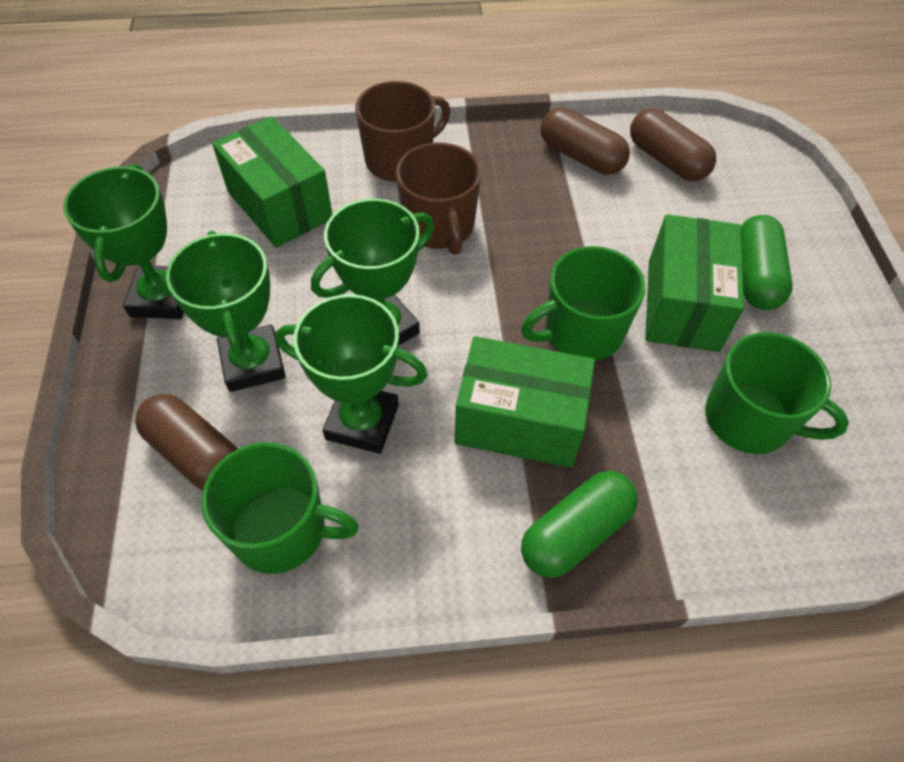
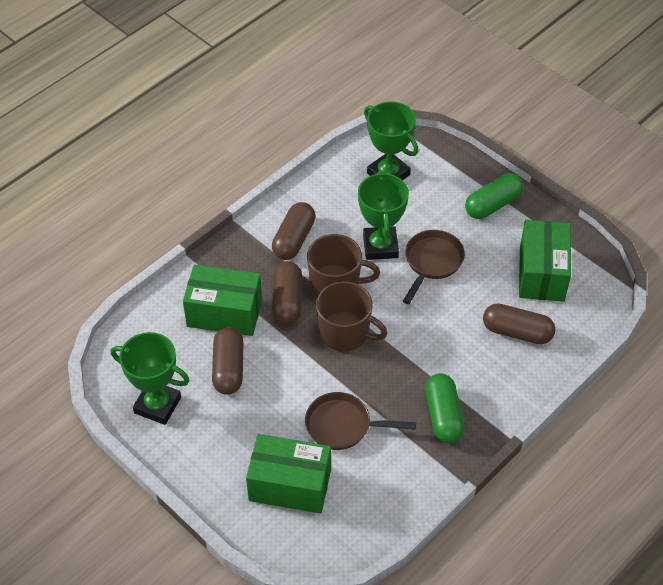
brown capsule: [135,394,237,490] [540,107,630,175] [630,109,716,181] = 3 -> [212,327,243,395] [272,202,315,260] [272,261,302,325] [483,304,555,344] = 4
brown pan: none = 0 -> [305,392,416,450] [403,230,465,304] = 2
green mug: [201,442,359,574] [521,246,646,361] [705,332,849,454] = 3 -> none = 0
green trophy: [63,164,184,319] [166,231,286,392] [275,294,427,454] [311,198,434,345] = 4 -> [111,332,190,425] [358,171,409,260] [364,101,418,180] = 3

